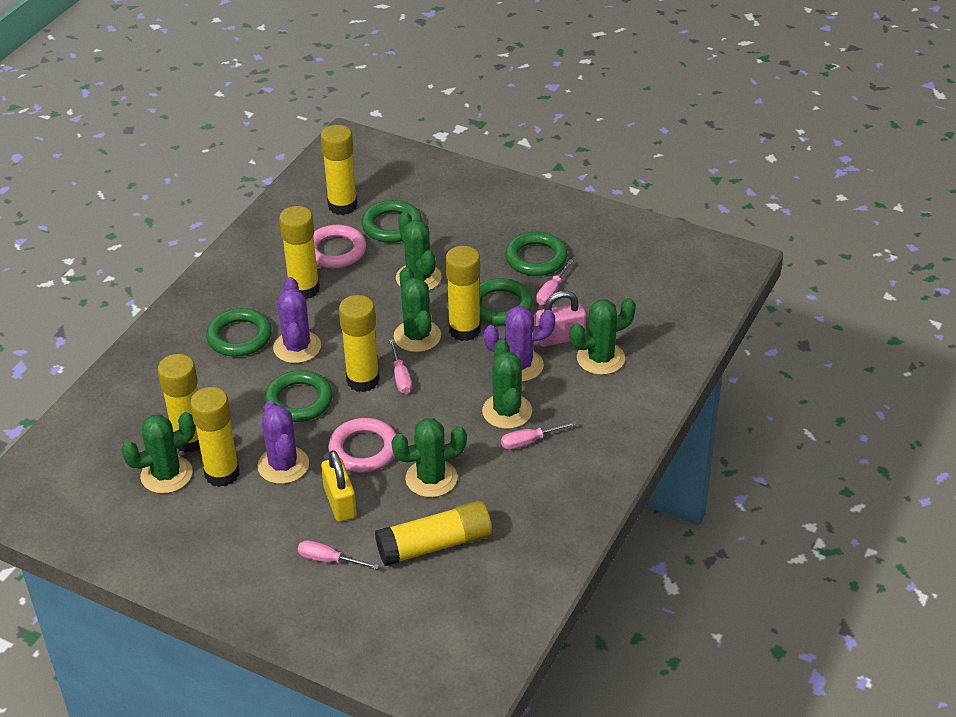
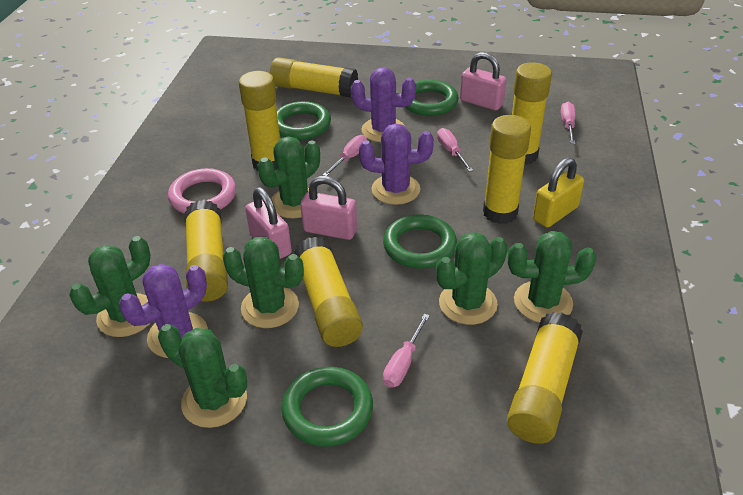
green ring: [206,308,272,357] [264,370,333,422] [362,200,422,243] [479,278,533,325] [505,232,568,276] = 5 -> [277,101,331,140] [282,367,373,447] [383,214,457,269] [405,80,459,116] = 4
pink padlock: [536,291,586,347] = 1 -> [245,187,292,259] [300,176,357,240] [460,52,507,110] = 3
pink ring: [313,225,366,269] [328,418,396,473] = 2 -> [168,168,236,214] = 1

